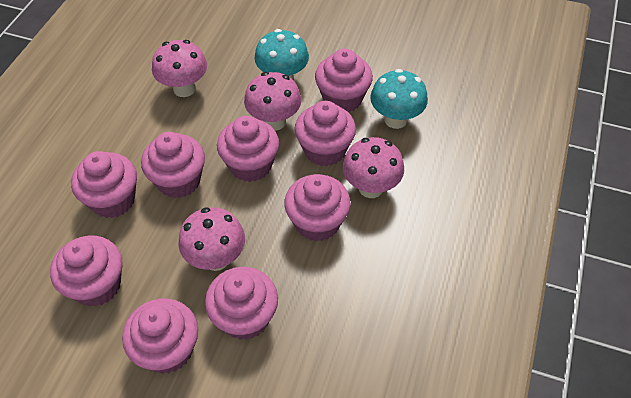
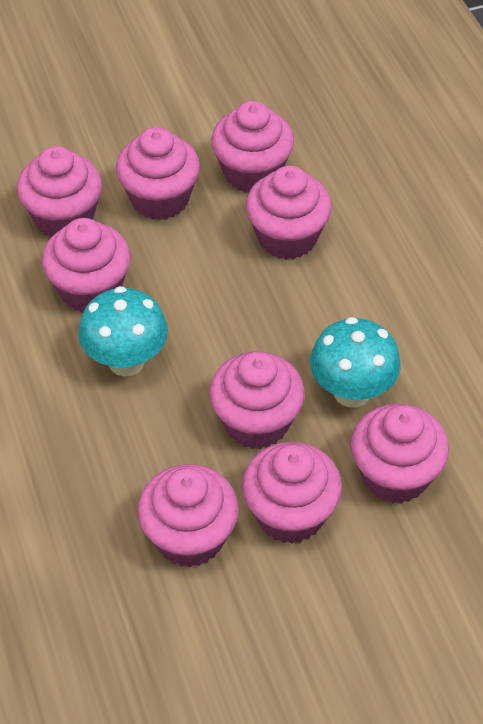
pink mushroom: [152,40,207,97] [178,207,245,271] [244,72,301,131] [343,137,404,198] = 4 -> none = 0

